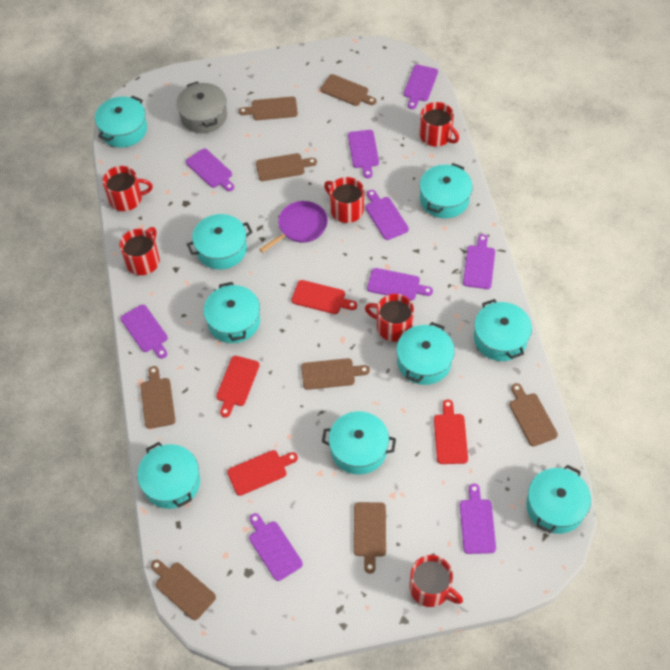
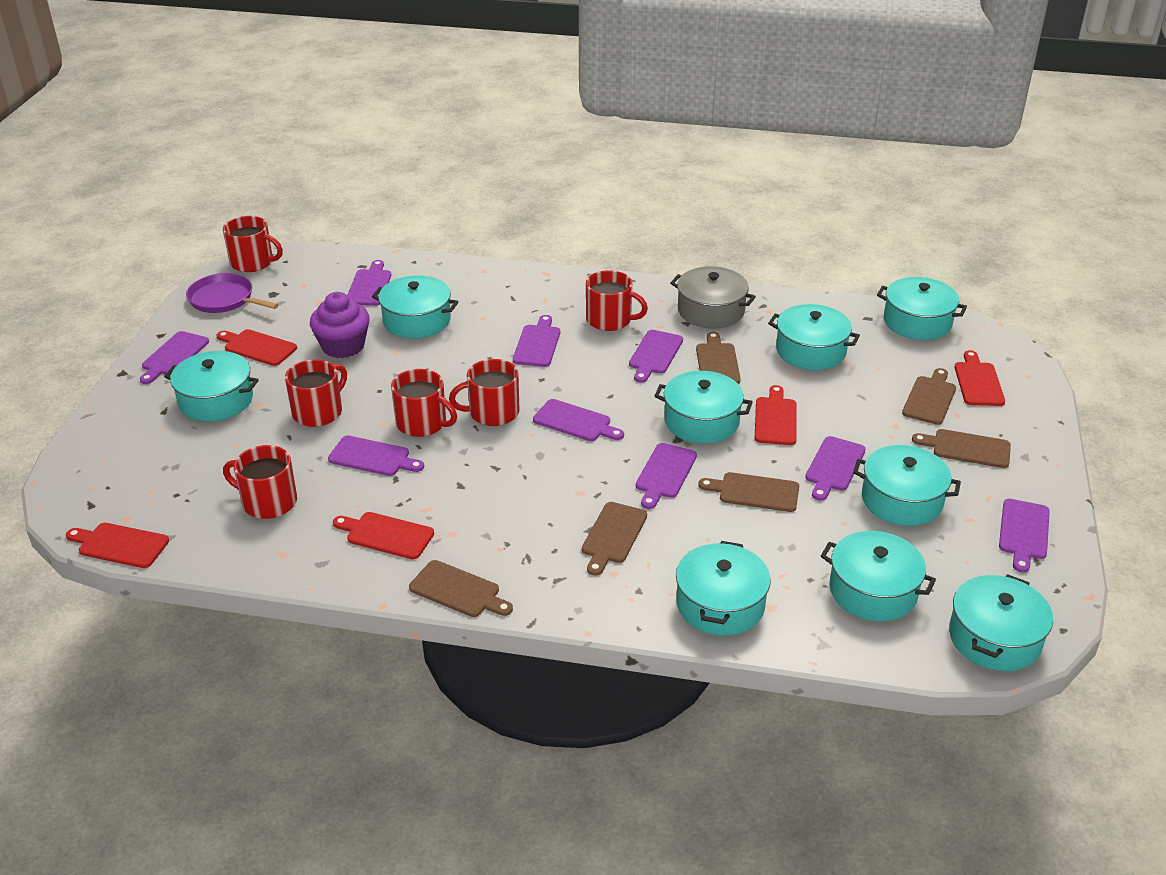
brown cutting board: [140,366,175,429] [151,560,216,620] [239,97,298,120] [256,153,317,181] [301,358,370,390] [320,74,376,106] [354,502,386,574] [509,383,558,447] = 8 -> [409,560,513,617] [582,502,647,576] [696,332,741,384] [698,472,799,512] [902,368,956,425] [912,429,1011,468] = 6
purple cupcake: none = 0 -> [310,292,370,358] = 1
red cutting board: [216,356,260,417] [227,450,298,496] [291,280,357,314] [434,400,468,464] = 4 -> [66,523,169,568] [216,329,297,366] [333,512,434,559] [755,385,797,445] [954,350,1005,406] = 5

